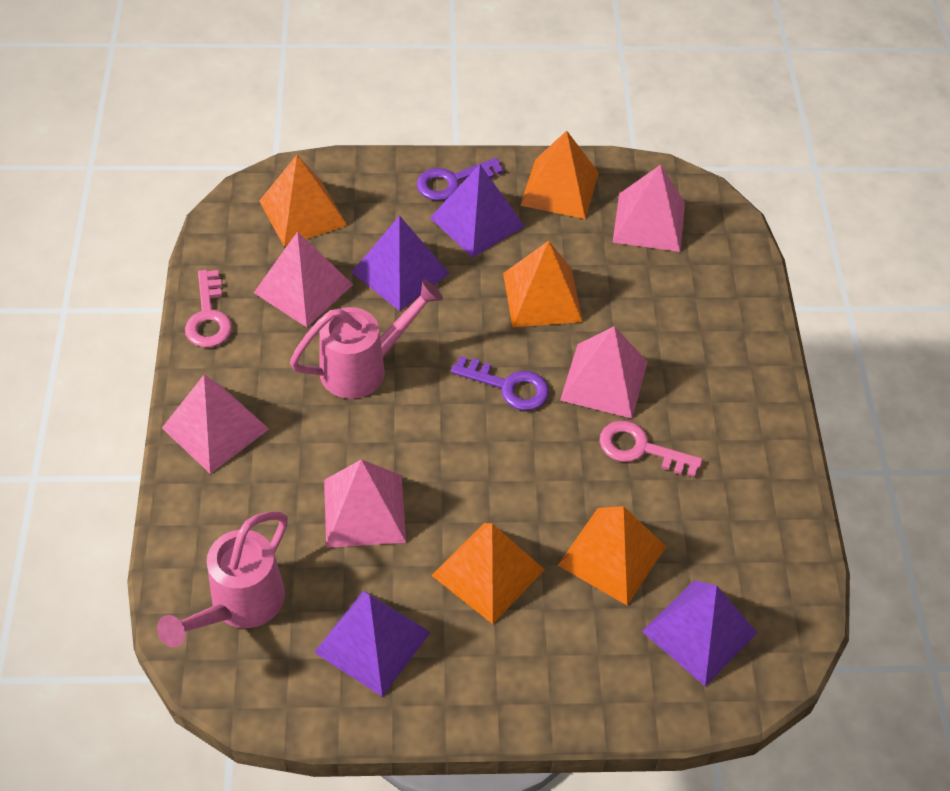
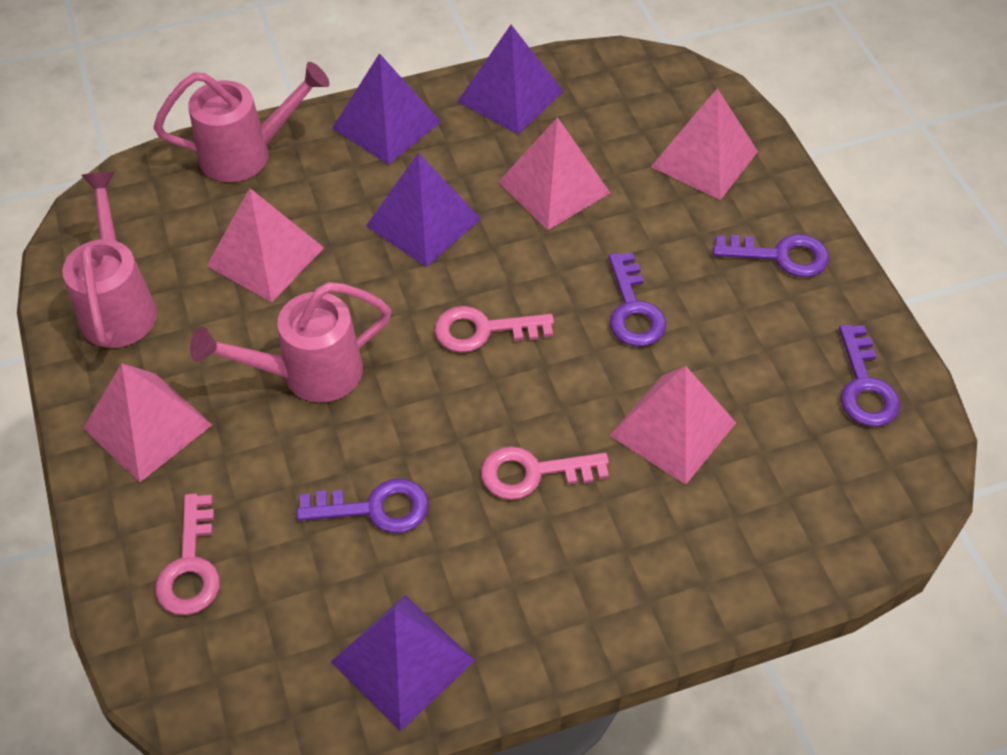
orange pyramid: [259,155,347,247] [431,523,545,624] [503,241,583,327] [520,131,599,219] [558,506,666,606] = 5 -> none = 0
pink key: [185,270,232,347] [599,421,703,477] = 2 -> [155,493,220,615] [434,306,554,353] [481,446,609,500] = 3
pink watering can: [157,511,288,648] [290,279,443,399] = 2 -> [62,172,157,348] [154,62,329,182] [190,282,392,402] = 3
purple key: [417,158,504,201] [451,356,549,410] = 2 -> [297,478,429,533] [609,252,666,347] [713,234,829,277] [839,324,900,427] = 4

